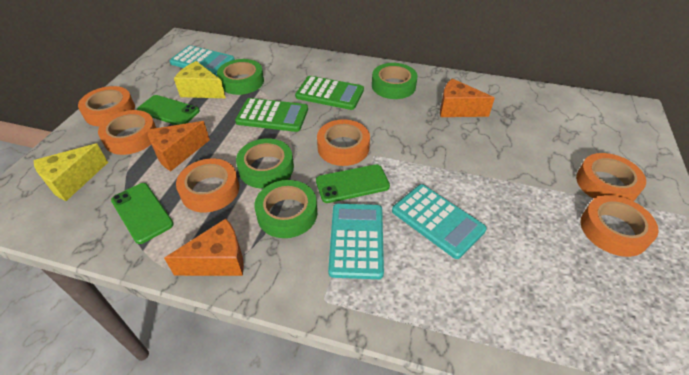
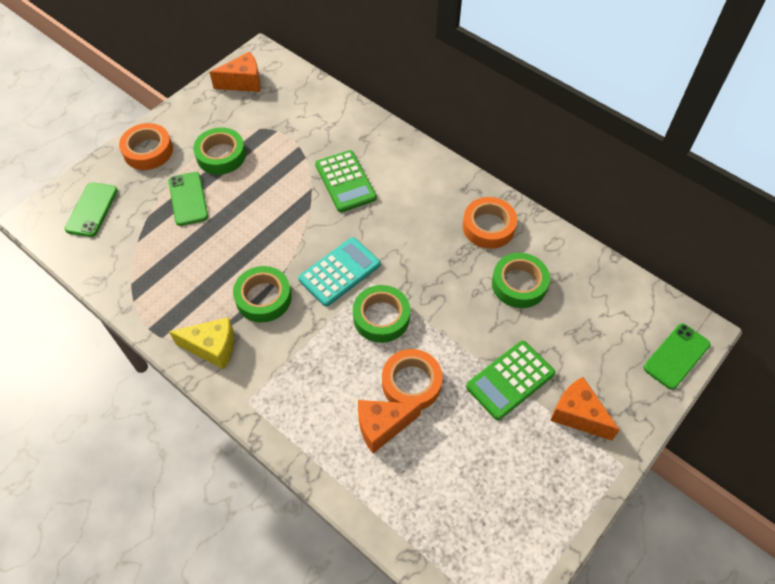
orange tape: [78,86,135,127] [98,110,156,155] [176,159,239,212] [317,119,370,166] [576,153,646,201] [581,195,659,257] = 6 -> [119,123,173,170] [382,349,443,410] [463,197,517,249] = 3
turquoise calculator: [170,45,235,76] [328,204,384,279] [392,184,487,259] = 3 -> [298,237,381,307] = 1
yellow cheese: [34,144,108,201] [174,61,226,98] = 2 -> [169,317,234,370] = 1

